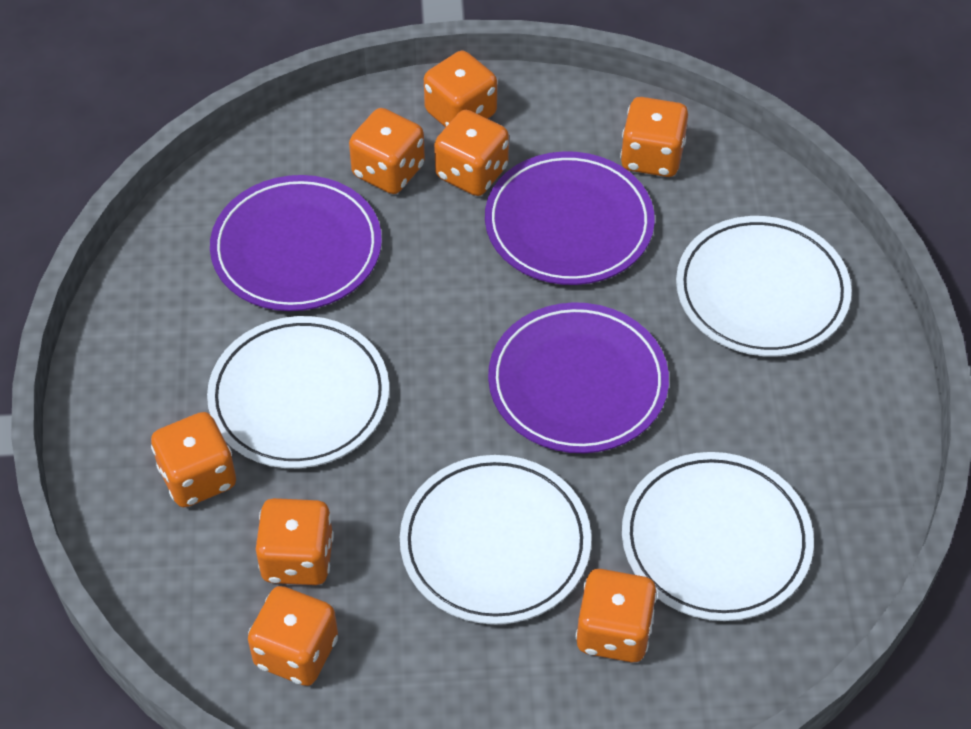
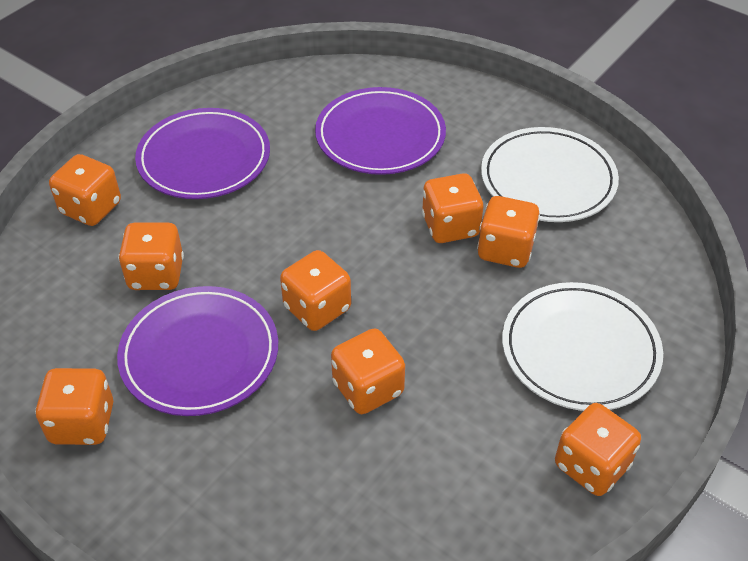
white plate: [207,316,389,468] [400,455,591,624] [622,452,814,621] [676,216,852,356] = 4 -> [481,127,619,222] [502,282,663,411] = 2

